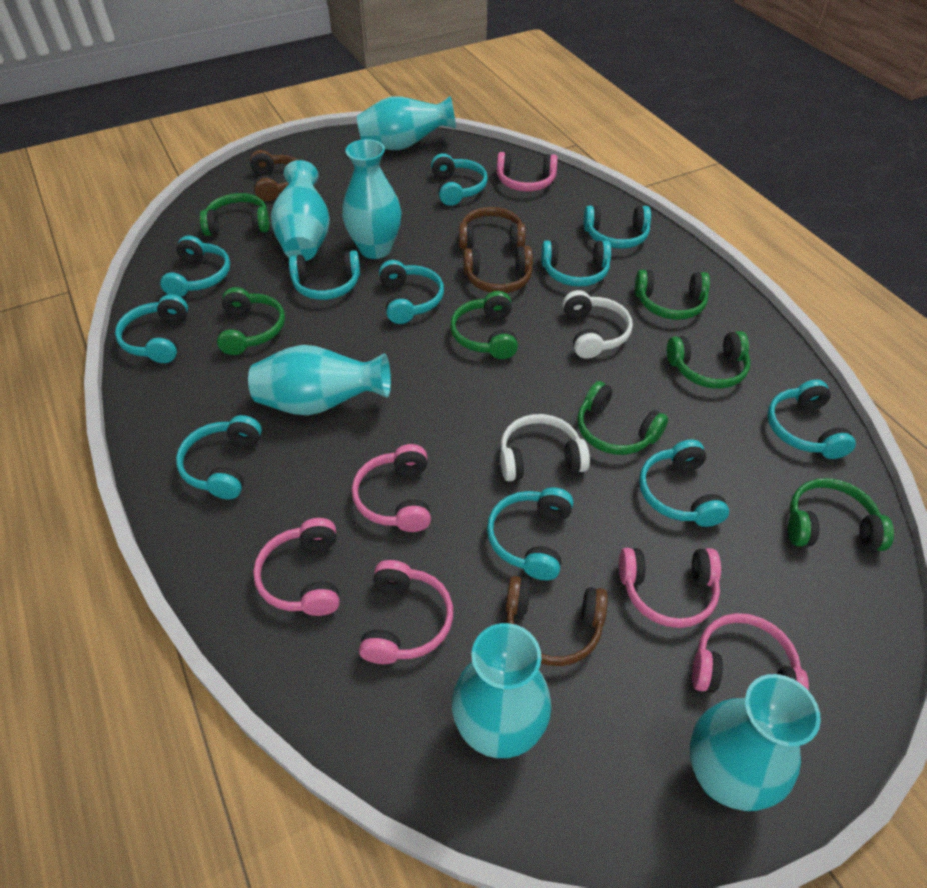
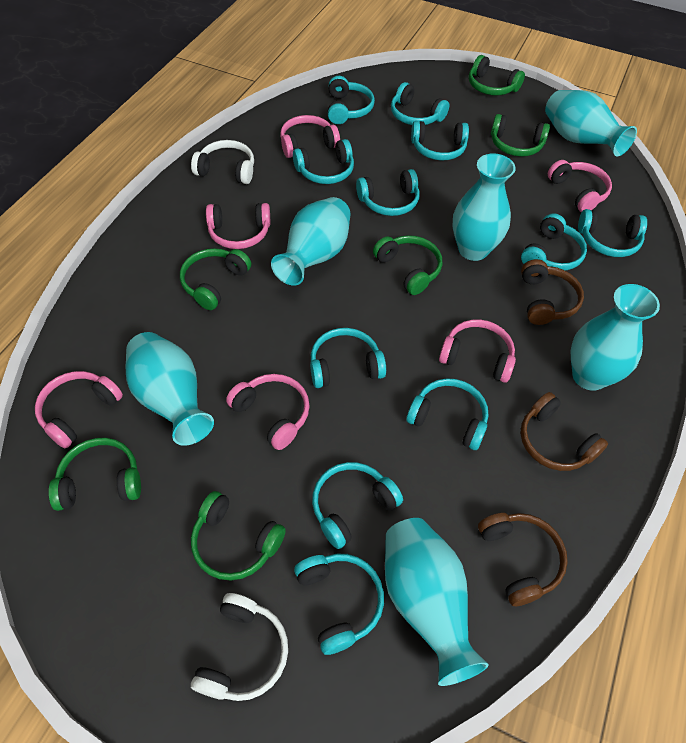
brown headphones: [250,150,298,201] [459,207,526,249] [463,246,533,293] [506,576,608,666] = 4 -> [478,513,568,606] [520,392,608,471] [521,259,584,325] = 3
green headphones: [200,193,270,236] [217,287,285,355] [450,291,518,359] [577,381,668,455] [635,270,710,320] [667,331,750,389] [788,478,894,551] = 7 -> [49,438,141,511] [180,248,251,310] [191,491,286,581] [373,235,442,295] [469,55,525,95] [491,114,550,157] = 6

